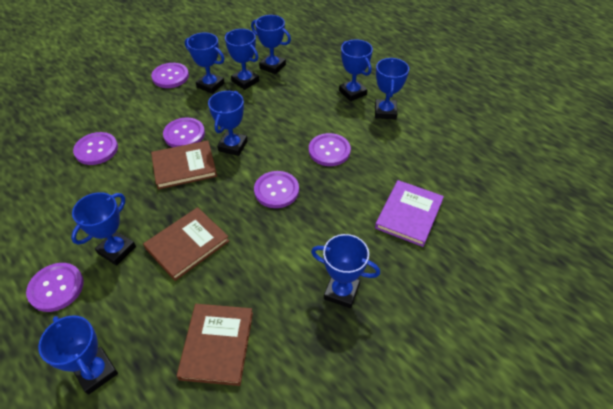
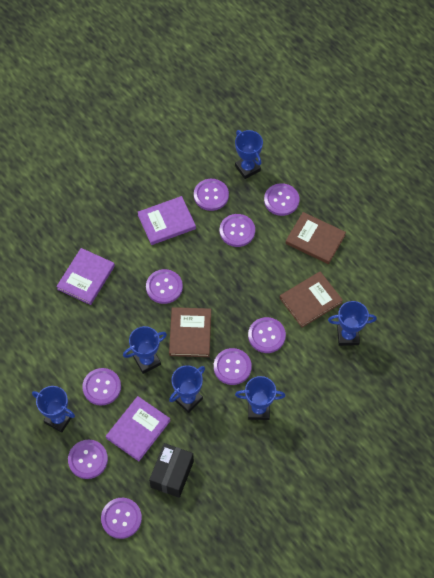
black box: none = 0 -> [149,443,194,498] = 1
blue trophy: [38,315,118,395] [71,192,136,266] [185,33,225,94] [208,91,248,156] [225,29,259,90] [251,15,291,74] [311,234,380,308] [339,40,373,101] [375,58,409,119] = 9 -> [32,386,75,433] [123,326,167,374] [169,365,205,413] [235,130,263,179] [235,376,285,420] [328,301,377,346] = 6
purple book: [375,180,444,247] = 1 -> [56,248,115,305] [106,396,171,461] [138,196,196,245] = 3
purple button: [26,263,84,312] [73,132,118,165] [151,63,189,88] [163,118,205,147] [254,171,299,208] [309,133,351,166] = 6 -> [68,440,108,479] [82,368,121,406] [101,498,142,539] [146,269,183,304] [194,179,229,211] [214,348,252,385] [220,214,255,247] [248,317,286,353] [264,183,299,216] = 9

